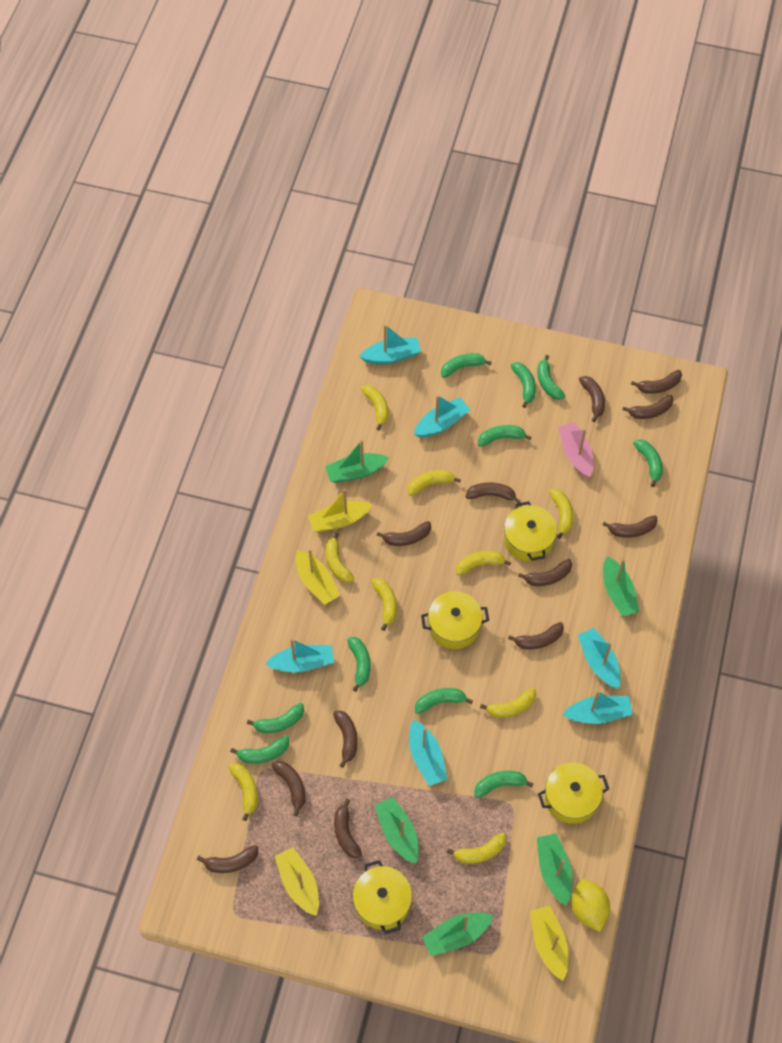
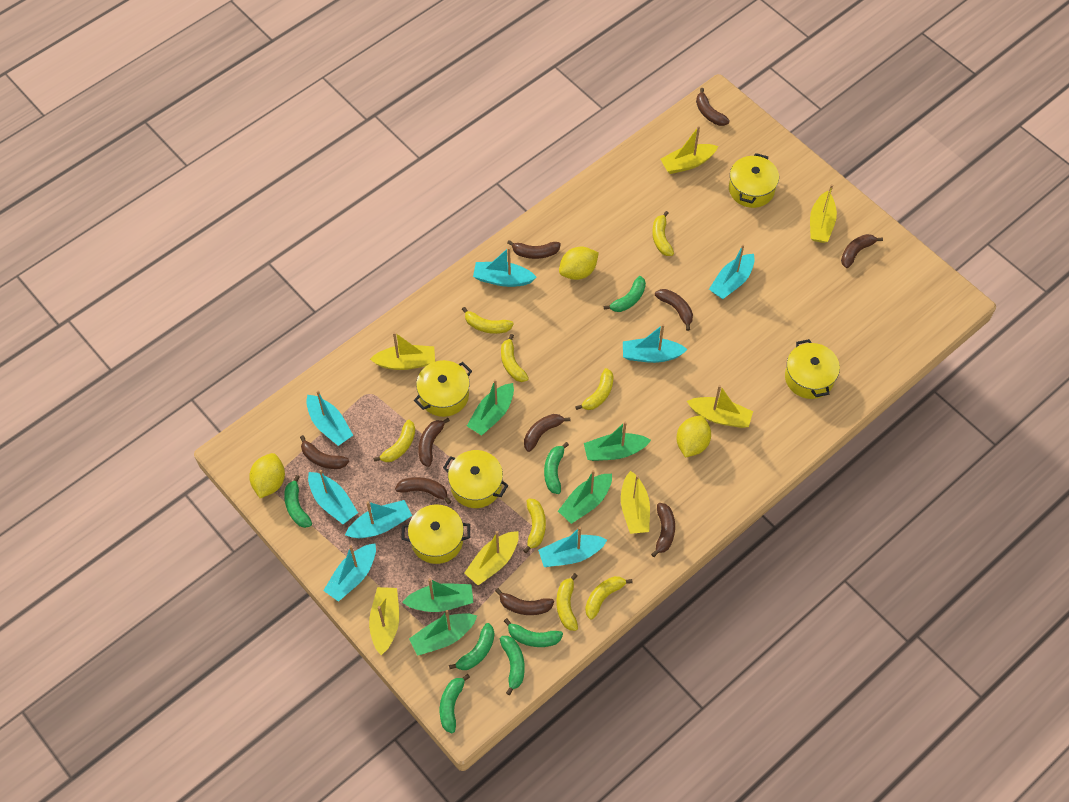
brown banana: [197,845,258,873] [272,761,306,816] [333,711,357,768] [334,799,362,858] [377,521,431,546] [465,482,521,503] [508,622,564,649] [518,559,572,586] [579,376,605,422] [602,515,657,538] [622,394,674,419] [631,370,682,394] = 12 -> [300,435,349,469] [395,477,451,504] [418,418,450,467] [495,588,554,615] [507,240,561,259] [524,414,570,452] [651,503,675,557] [655,289,693,331] [696,88,730,126] [841,234,883,268] = 10
green banana: [230,736,289,764] [247,703,304,733] [347,637,371,692] [415,688,473,714] [441,353,492,378] [474,771,534,798] [478,425,531,447] [511,362,536,408] [537,355,565,400] [633,439,663,487] = 10 -> [284,475,312,528] [440,674,470,733] [449,623,495,670] [500,636,525,695] [504,618,563,647] [544,442,569,494] [604,276,646,312] = 7
pink boat: [558,422,594,478] = 1 -> none = 0
turquoise boat: [265,639,334,672] [359,324,421,364] [409,720,448,786] [414,395,470,437] [563,691,633,724] [578,628,621,689] = 6 -> [306,391,353,446] [308,470,358,524] [323,543,376,602] [345,500,412,538] [473,247,537,287] [538,527,607,567] [623,324,688,363] [709,244,755,299] = 8
yellow banana: [229,763,258,821] [326,533,354,583] [361,385,388,430] [372,578,397,631] [408,470,461,496] [447,833,506,864] [456,551,511,576] [480,688,536,718] [550,489,573,539] = 9 -> [373,420,415,462] [462,307,514,334] [501,334,529,382] [523,498,546,553] [557,573,578,631] [575,368,613,410] [585,576,633,620] [652,211,674,256] = 8
yellow boat: [275,847,319,916] [295,549,340,605] [308,489,373,532] [530,905,569,981] = 4 -> [369,587,399,655] [370,332,435,370] [464,531,519,585] [621,471,650,534] [660,126,718,174] [687,385,753,428] [810,184,837,243] = 7
yellow lemon: [572,879,610,932] = 1 -> [249,453,285,498] [559,247,599,280] [677,416,711,457] = 3
yellow pot: [353,860,412,934] [421,591,489,649] [504,501,557,562] [538,762,609,824] = 4 -> [402,504,470,564] [414,360,472,417] [443,450,508,508] [729,153,779,208] [785,339,840,399] = 5

